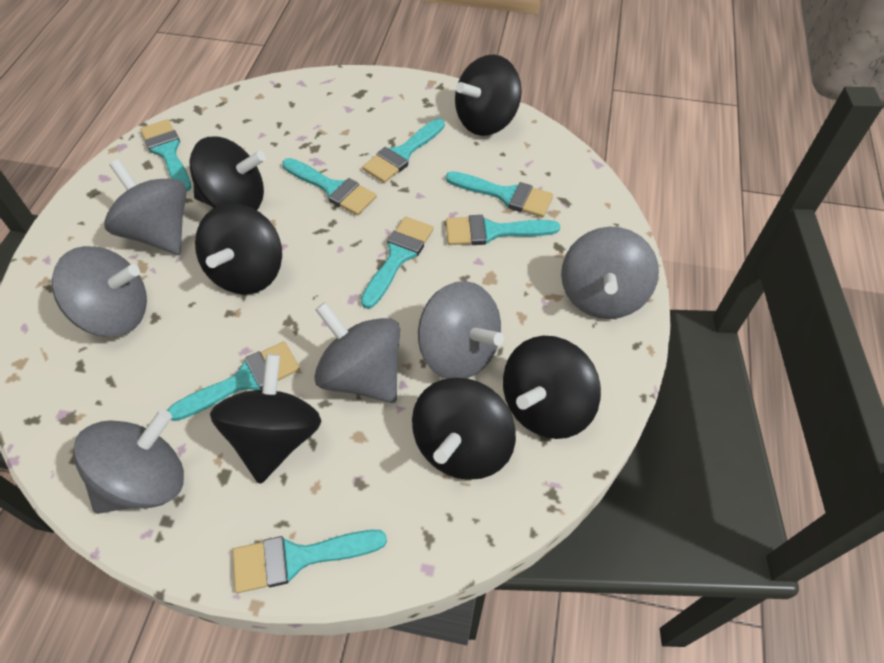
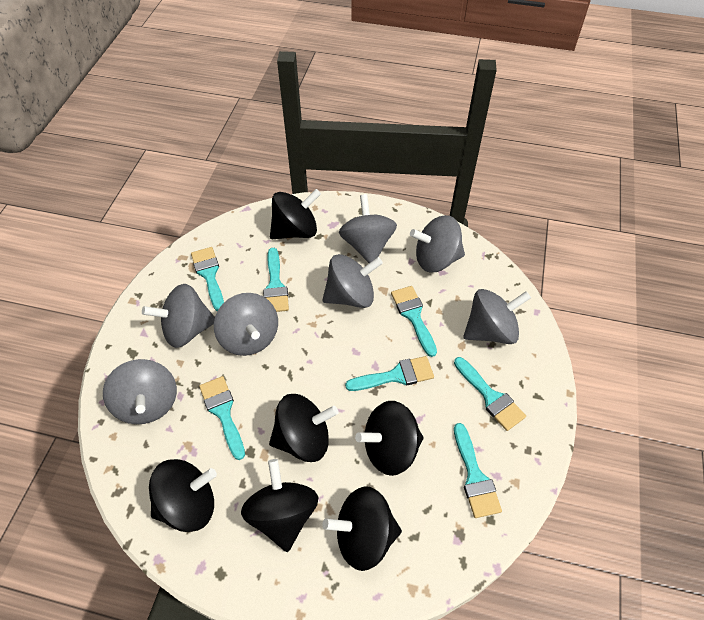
grey spinning top: [52,246,147,337] [73,409,184,514] [104,159,187,254] [314,302,400,403] [418,281,504,379] [561,227,659,319] = 6 -> [103,359,177,424] [142,284,215,348] [214,293,278,356] [322,254,383,308] [339,194,397,263] [410,215,465,272] [463,289,531,344] = 7
turquoise brush: [140,119,192,191] [168,342,300,421] [233,530,387,593] [282,158,377,215] [361,217,434,309] [362,119,445,183] [446,171,553,217] [446,215,560,245] = 8 -> [191,247,224,311] [199,376,245,460] [263,248,289,312] [345,356,434,391] [391,286,437,357] [454,357,526,431] [454,423,502,518] = 7

